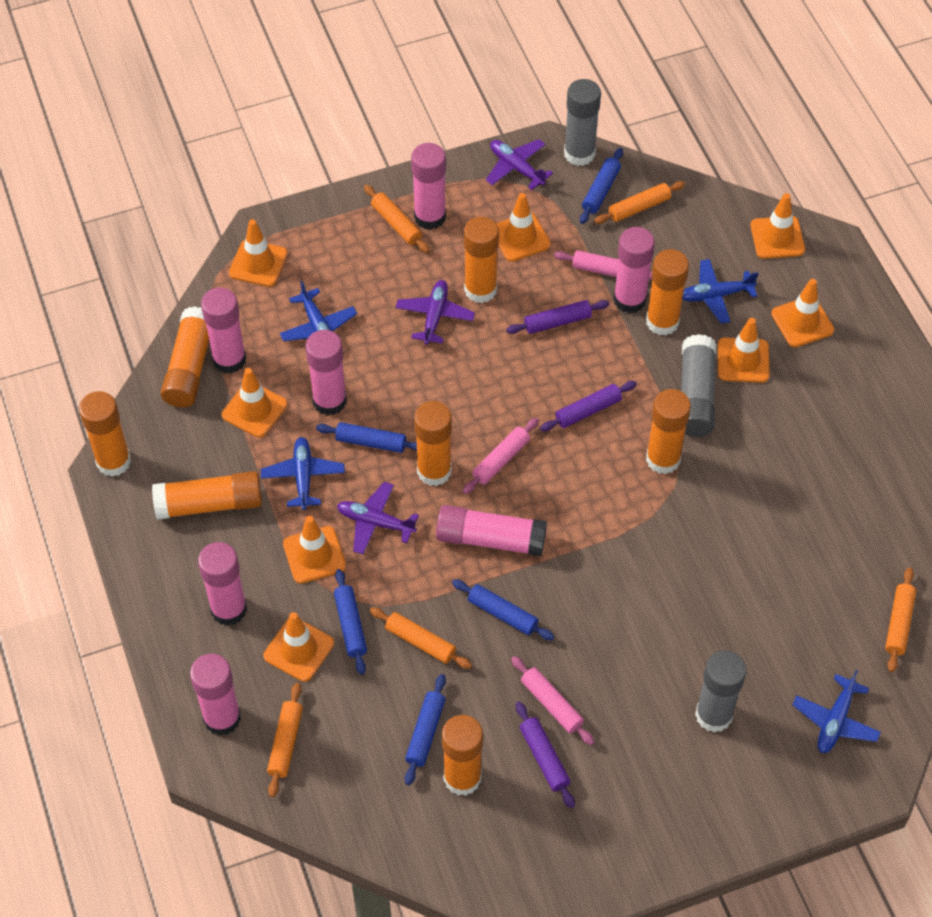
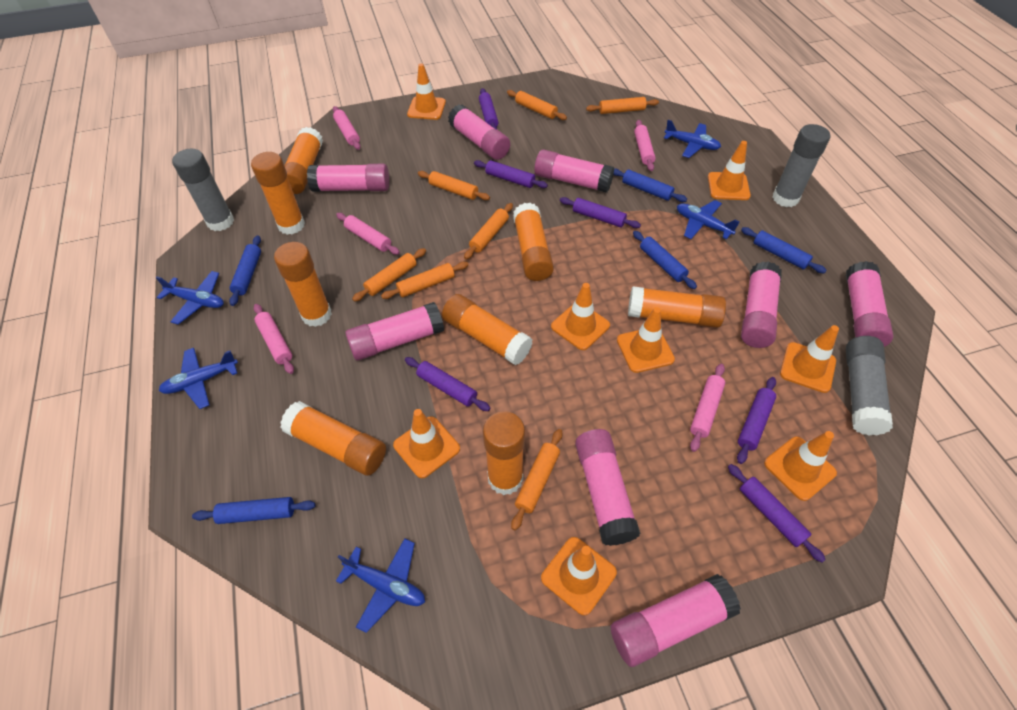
blue plane: [261,437,345,510] [280,281,357,341] [682,259,759,324] [792,670,881,753] = 4 -> [155,271,224,325] [159,348,238,409] [336,538,425,633] [664,120,721,158] [677,200,739,239] = 5
orange rolling pin: [267,683,303,797] [364,185,429,253] [370,607,472,669] [594,181,685,224] [885,568,916,672] = 5 -> [352,248,426,302] [381,262,468,299] [418,171,490,200] [464,203,513,259] [507,90,567,120] [511,429,562,530] [586,97,659,114] = 7
pink glue stick: [190,653,241,736] [198,542,247,626] [201,288,246,374] [305,330,347,416] [411,143,446,230] [436,505,547,556] [613,227,655,313] = 7 -> [307,164,389,192] [345,302,444,361] [448,104,510,160] [534,149,614,193] [575,429,640,546] [611,574,741,667] [741,262,782,348] [846,261,894,347] = 8
pink rolling pin: [463,418,539,494] [511,656,594,745] [554,250,652,280] = 3 -> [254,304,294,374] [333,106,361,150] [336,213,400,255] [634,120,655,171] [690,364,725,452] = 5
purple plane: [337,482,419,554] [395,280,475,345] [486,139,553,190] = 3 -> none = 0
purple rolling pin: [506,300,609,334] [516,702,575,808] [540,381,637,431] = 3 -> [405,357,490,411] [474,160,548,188] [479,88,498,129] [560,197,641,228] [728,464,826,562] [737,377,776,464] = 6

